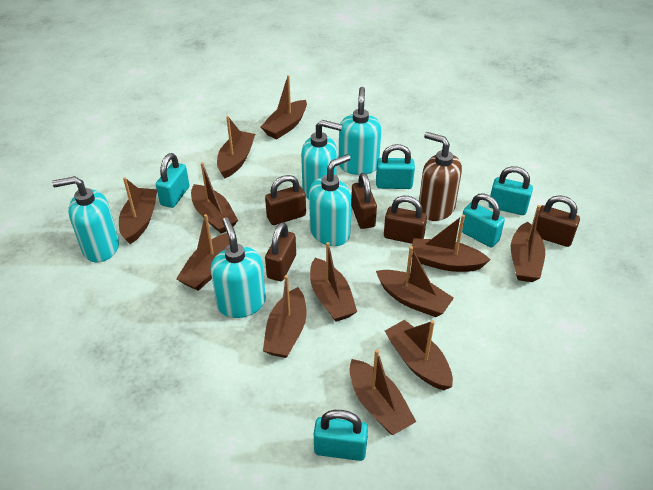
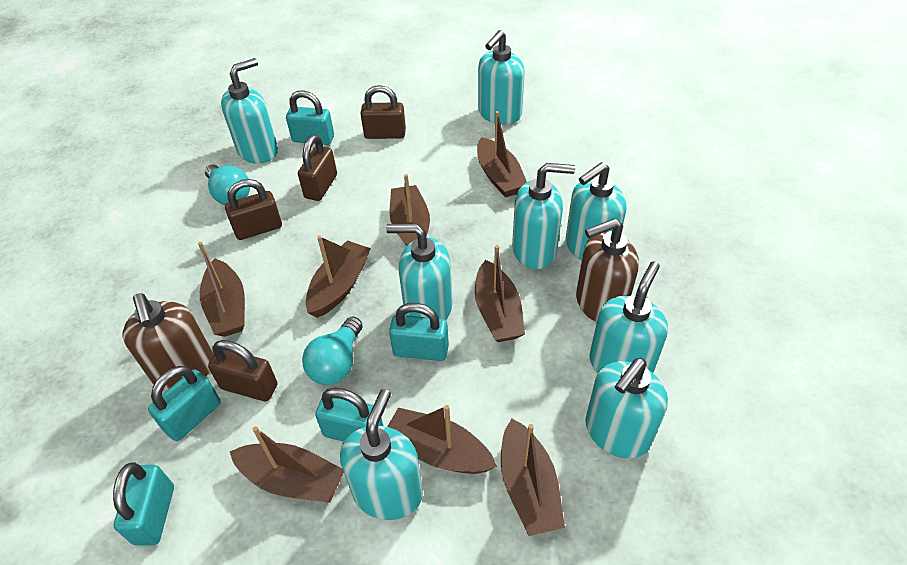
brown boat: [119,177,157,244] [176,214,230,291] [191,162,238,234] [217,116,255,178] [261,75,307,139] [263,275,307,358] [310,242,357,322] [350,349,416,435] [376,246,454,317] [385,320,453,390] [412,215,490,272] [511,205,545,282] = 12 -> [198,242,245,337] [230,426,344,503] [306,236,371,318] [387,405,497,474] [390,174,430,246] [475,245,525,342] [477,111,527,198] [501,419,565,536] = 8
brown padlock: [265,175,306,225] [265,222,296,281] [351,173,377,229] [384,196,427,244] [536,195,580,247] = 5 -> [208,340,277,401] [225,179,282,240] [298,135,337,201] [360,85,406,139] = 4
brown soap dispenser: [419,132,462,221] = 1 -> [122,293,214,390] [576,218,639,322] = 2
turquoise light bulb: none = 0 -> [205,164,250,205] [302,317,363,385] = 2
turquoise soap dispenser: [52,176,119,263] [211,218,266,318] [301,120,342,200] [309,154,352,246] [339,87,381,175] = 5 -> [221,58,278,164] [340,389,423,520] [386,223,452,320] [478,30,525,125] [512,163,575,269] [566,162,626,261] [585,358,668,458] [589,261,668,373] = 8

